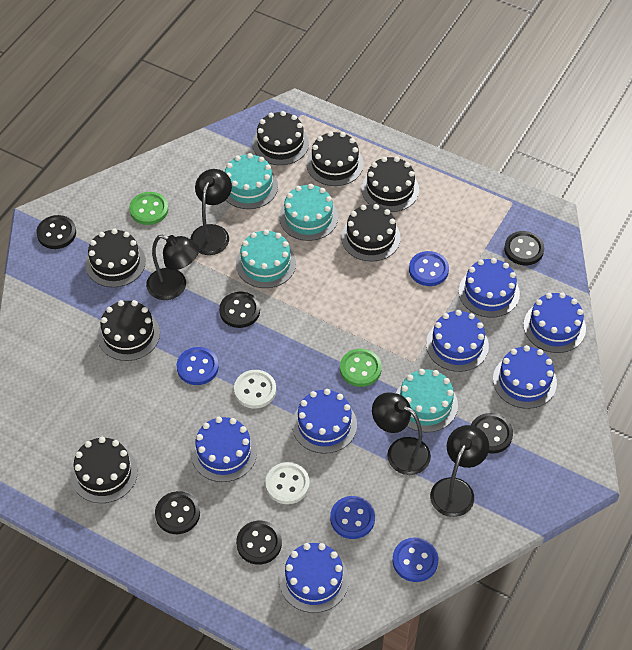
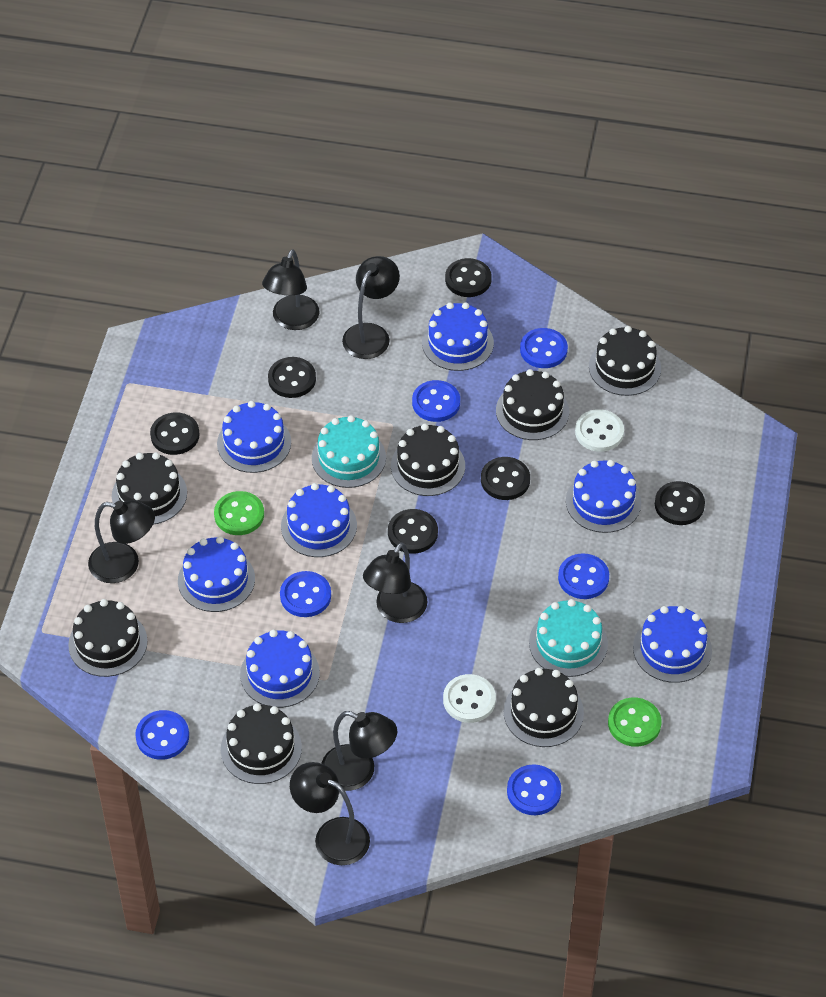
black lamp: [146,235,199,300] [190,169,232,255] [372,392,431,475] [430,425,489,517] = 4 -> [88,500,155,583] [262,250,319,330] [290,762,370,865] [321,711,397,791] [342,256,400,359] [363,543,428,623] = 6
blue button: [177,347,219,385] [330,496,375,539] [392,537,438,582] [409,251,449,286] = 4 -> [135,710,189,760] [280,571,331,617] [412,380,460,422] [507,764,561,815] [520,328,568,368] [558,553,609,599] = 6
turquoise cake: [225,153,278,209] [236,229,296,288] [279,184,338,241] [396,369,458,432] = 4 -> [312,415,386,488] [529,599,608,677] = 2

